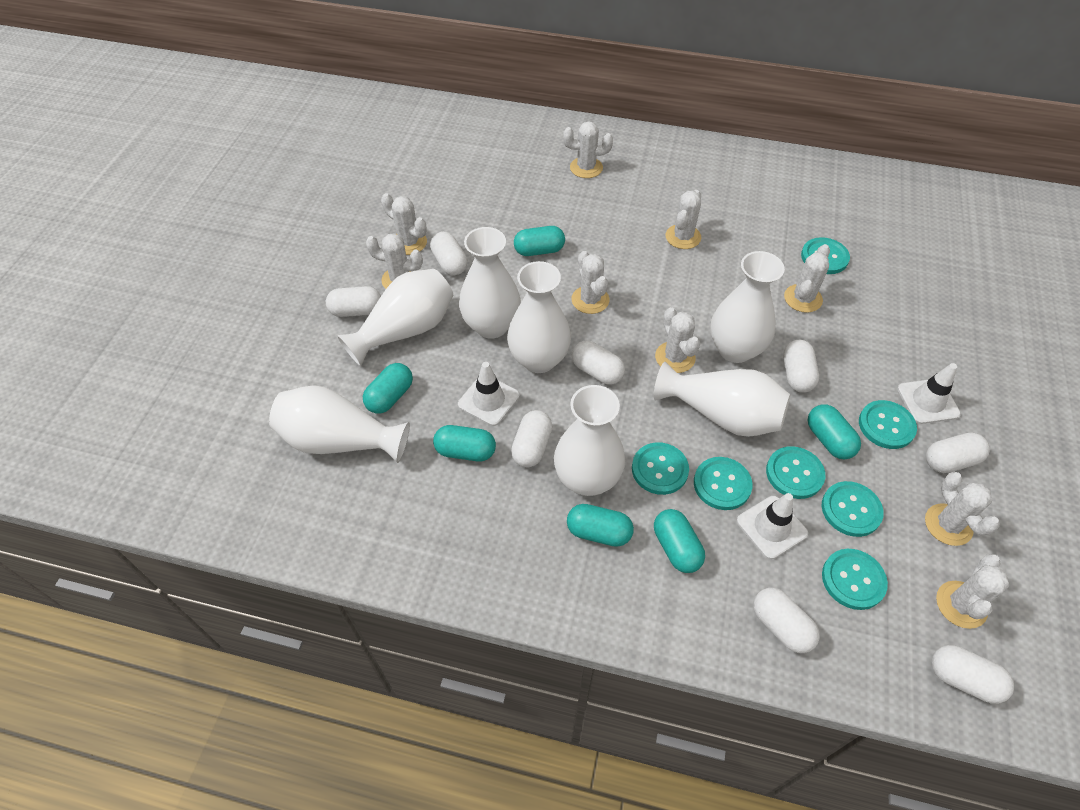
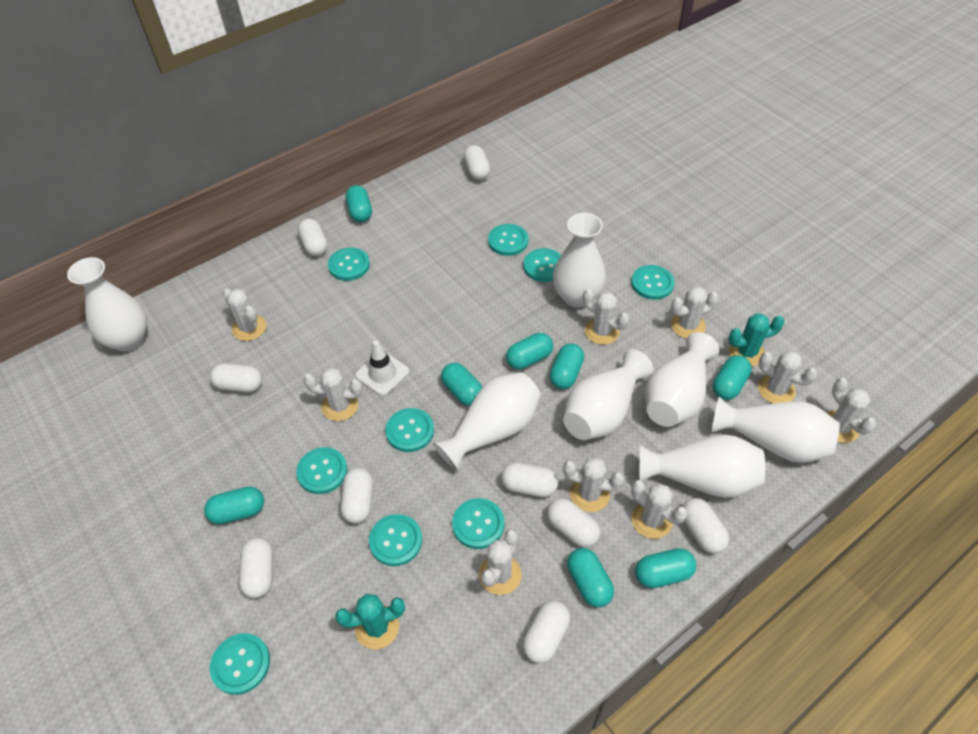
turquoise button: [632,442,689,495] [694,457,752,510] [766,446,825,499] [801,237,850,274] [822,481,884,537] [822,549,888,610] [859,400,917,449] = 7 -> [210,633,270,695] [297,447,347,494] [328,248,370,281] [369,514,422,566] [386,408,434,452] [452,498,505,549] [488,224,528,256] [523,248,561,282] [631,265,675,300] = 9
turquoise cactus: none = 0 -> [335,594,405,650] [728,313,784,367] = 2
turquoise capsule: [363,363,413,414] [433,425,496,461] [514,226,565,256] [567,504,634,547] [654,509,705,573] [808,404,861,459] = 6 -> [204,487,264,524] [346,185,372,222] [441,363,482,406] [506,333,553,369] [550,344,584,389] [567,548,614,607] [635,548,696,588] [713,355,752,400] = 8
white capsule: [326,286,381,317] [430,232,467,275] [511,410,552,467] [572,341,625,385] [753,588,820,653] [783,340,819,393] [926,433,990,473] [932,645,1014,704] = 8 -> [210,363,262,393] [239,538,273,598] [298,219,328,256] [341,468,373,524] [464,145,490,180] [501,463,558,497] [523,600,570,663] [547,498,600,547] [682,498,729,554] = 9
white traffic cone: [458,362,520,426] [737,493,808,559] [897,363,961,424] = 3 -> [355,340,410,396] = 1

